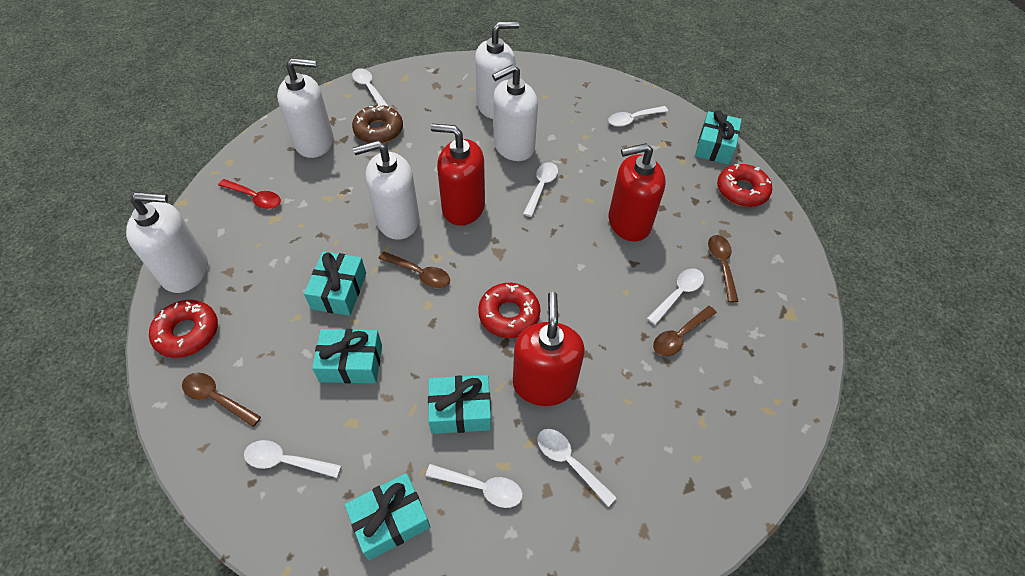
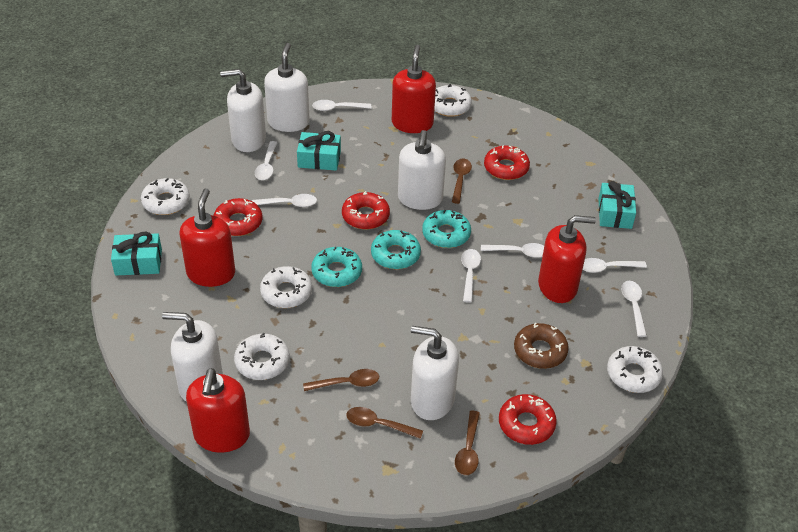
red donut: [149,300,218,358] [478,283,541,338] [717,164,772,207] = 3 -> [213,198,262,236] [342,191,390,229] [484,145,530,180] [499,394,557,445] = 4
red soap dispenser: [431,124,485,226] [513,292,585,406] [609,143,666,242] = 3 -> [179,188,235,287] [186,368,250,453] [392,45,436,133] [538,215,596,303] = 4
red spoon: [218,179,281,209] = 1 -> none = 0
turquoise donut: none = 0 -> [311,247,362,287] [371,230,421,269] [422,210,471,248] = 3
turquoise gift: [304,251,366,316] [312,329,382,384] [345,473,430,560] [428,375,491,434] [695,110,742,165] = 5 -> [111,232,162,276] [297,131,341,171] [598,181,636,229] = 3
white donut: none = 0 -> [141,178,190,215] [234,333,290,380] [260,266,312,308] [434,84,472,117] [607,346,663,393] = 5

